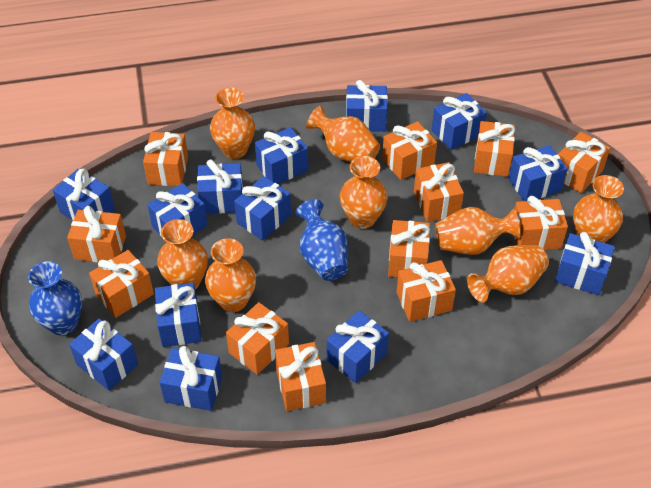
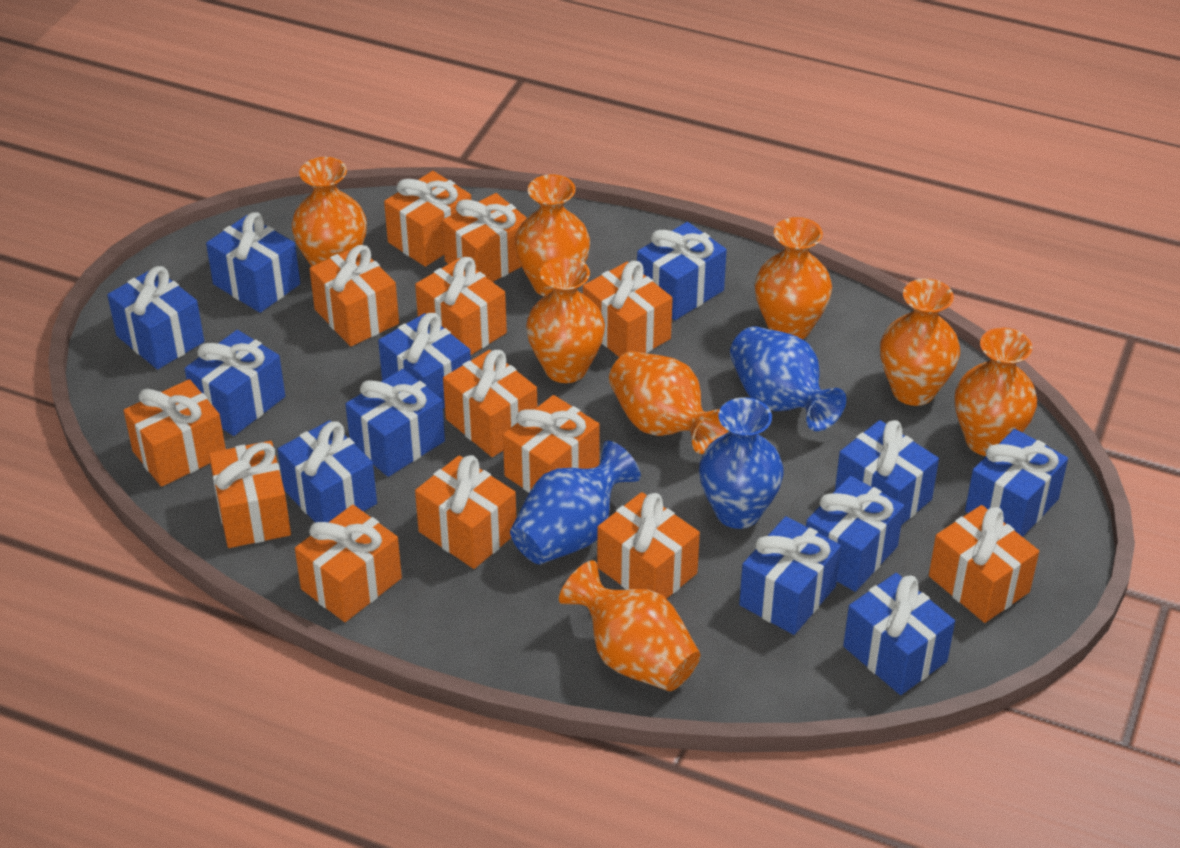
blue gift: [53,168,115,220] [69,318,138,391] [147,183,207,237] [155,283,202,347] [160,346,222,411] [197,159,243,214] [234,176,291,240] [255,127,308,184] [327,310,389,383] [346,80,388,132] [432,93,487,150] [508,145,568,201] [555,232,615,295] = 13 -> [107,266,204,369] [185,330,285,436] [206,212,300,313] [277,420,377,523] [345,369,445,477] [378,313,471,409] [637,222,727,320] [739,516,841,635] [806,476,904,592] [835,420,939,525] [843,573,955,695] [965,429,1068,537] = 12
blue vase: [28,261,82,336] [295,200,348,281] = 2 -> [510,441,641,564] [699,397,784,529] [730,326,846,431] = 3
orange gift: [67,206,126,263] [89,250,154,318] [143,132,188,186] [226,302,289,375] [275,342,326,411] [382,121,437,180] [388,220,430,277] [396,260,456,322] [414,162,464,222] [474,121,515,177] [514,196,568,250] [558,132,610,193] = 12 -> [123,379,226,487] [209,441,291,548] [295,505,402,622] [309,245,399,347] [384,171,471,267] [415,257,507,355] [415,455,517,569] [442,193,527,282] [443,350,537,457] [503,395,600,493] [583,261,673,357] [597,492,700,599] [929,505,1039,623] = 13

